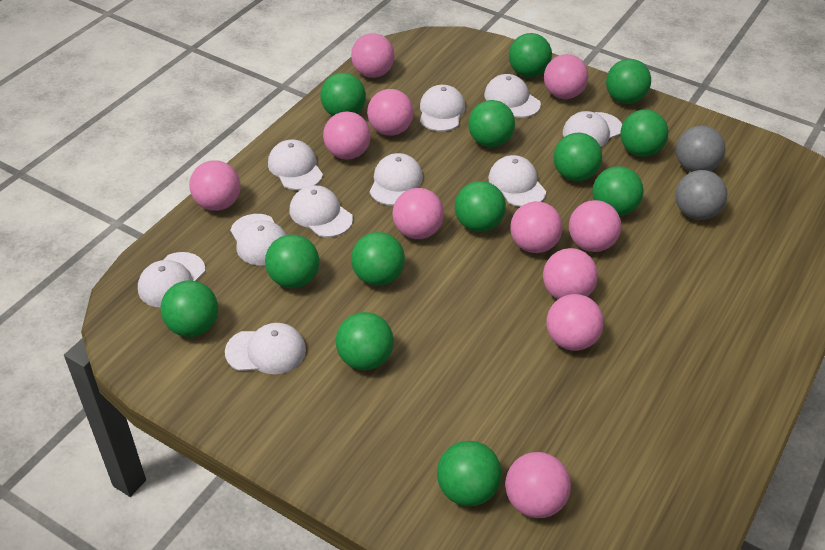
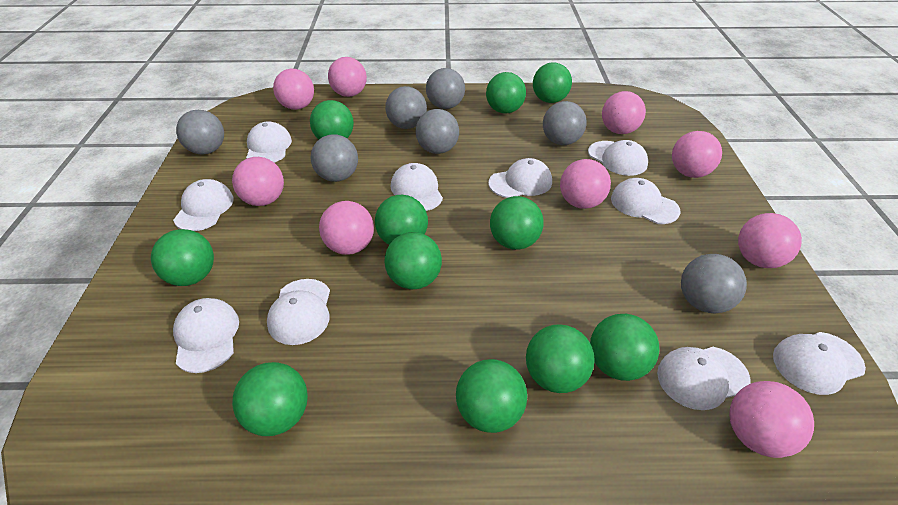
green ball: [161,280,218,337] [265,234,319,288] [320,73,366,116] [336,312,394,370] [351,232,405,286] [437,441,502,506] [455,181,506,232] [468,100,515,147] [509,33,552,77] [554,133,603,181] [592,166,644,216] [606,59,651,104] [621,109,668,157] = 13 -> [151,229,214,286] [232,362,308,436] [310,100,354,139] [375,195,428,245] [384,232,442,289] [456,359,527,433] [486,72,526,113] [490,196,544,250] [526,324,595,393] [533,63,572,103] [590,314,659,381] = 11
grey ball: [676,125,726,172] [676,170,727,220] = 2 -> [176,110,224,155] [311,135,358,182] [385,86,427,129] [416,109,459,154] [426,68,465,109] [543,101,587,145] [681,254,747,314] = 7
pink ball: [189,160,241,211] [323,111,371,160] [351,33,395,78] [367,89,414,136] [393,188,444,239] [505,452,571,518] [510,201,563,253] [543,248,598,299] [544,54,588,99] [546,294,604,351] [569,200,621,252] = 11 -> [232,157,284,206] [273,69,314,110] [319,201,374,255] [328,57,367,97] [560,159,611,209] [602,91,646,134] [672,131,722,178] [729,381,814,458] [738,213,802,268] = 9

